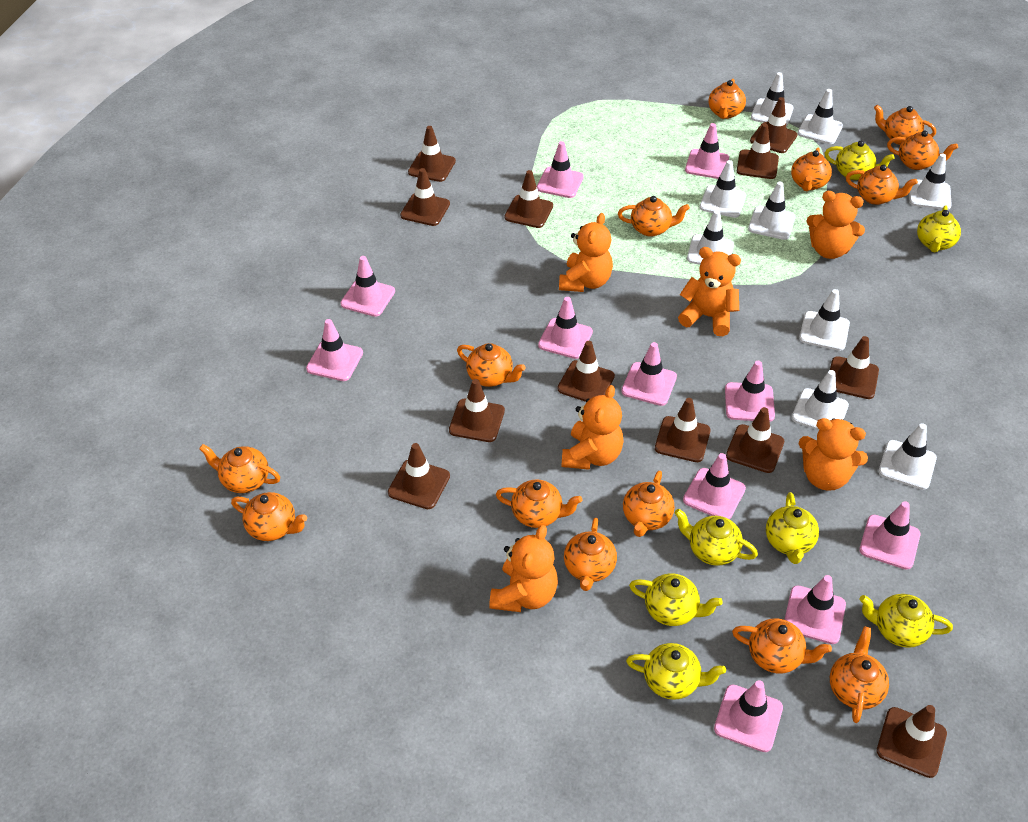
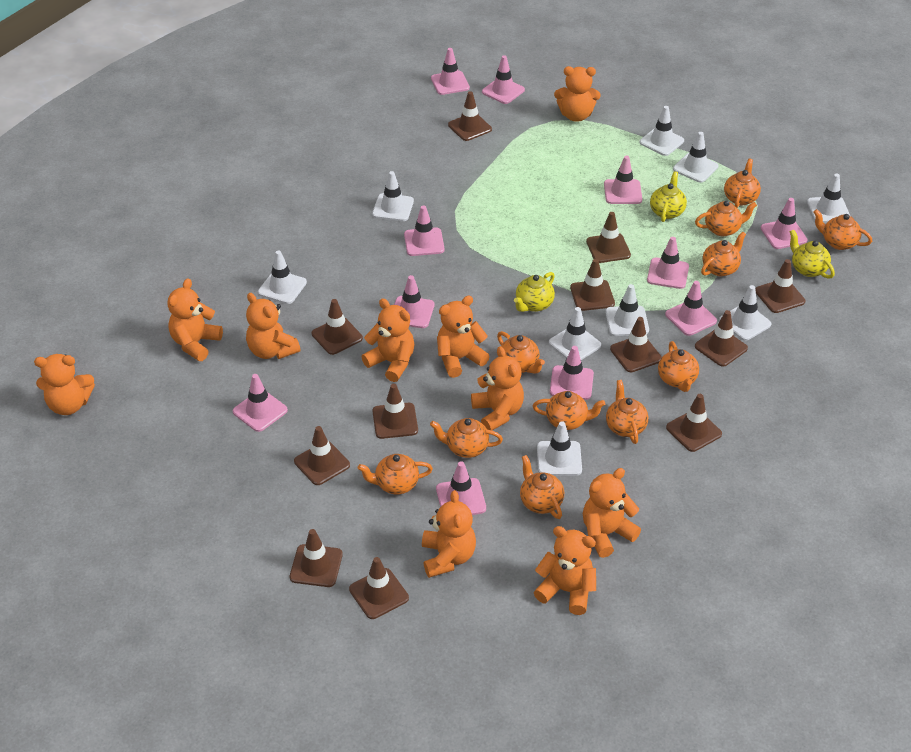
orange teapot: [199,444,280,493] [231,492,307,541] [457,343,526,387] [496,479,582,528] [564,518,617,591] [618,196,690,237] [623,471,674,537] [708,79,746,119] [732,619,832,673] [791,148,832,191] [830,626,889,723] [846,165,918,205] [874,105,936,145] [887,131,958,170] = 14 -> [358,454,433,495] [430,418,503,458] [497,331,545,374] [520,455,564,519] [533,391,605,430] [606,380,648,444] [658,341,699,392] [695,200,757,236] [701,231,746,276] [724,159,761,208] [814,209,872,250] = 11
orange teddy bear: [489,525,558,612] [559,213,613,292] [561,385,623,470] [678,247,741,336] [798,418,868,491] [806,191,865,259] = 6 -> [34,354,95,415] [168,278,223,361] [246,293,301,359] [362,299,415,382] [422,490,476,578] [437,296,490,378] [471,346,524,431] [534,526,596,615] [554,66,601,122] [583,468,641,558] = 10
yellow teapot: [626,643,726,700] [629,573,723,626] [674,509,758,566] [766,492,819,564] [825,140,895,180] [860,594,953,648] [917,205,961,253] = 7 -> [514,272,555,312] [650,171,687,222] [789,230,835,279] = 3

